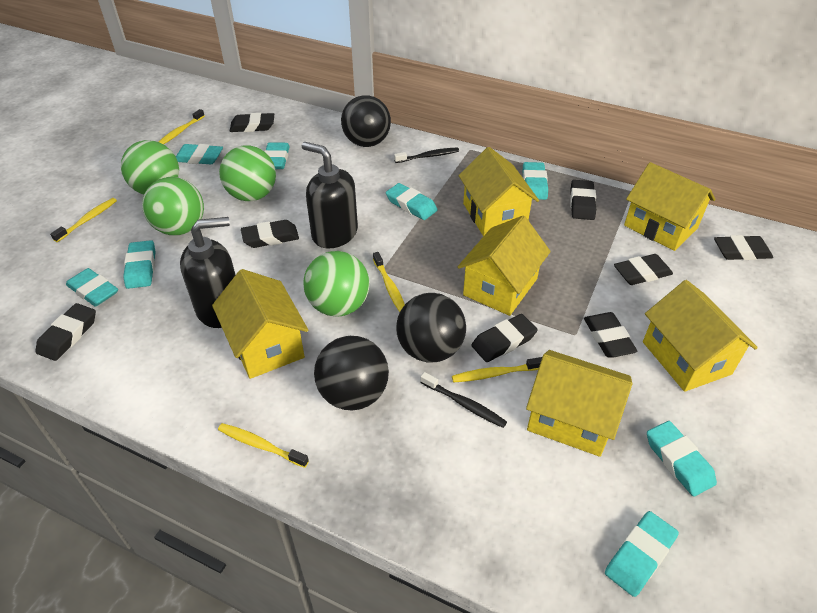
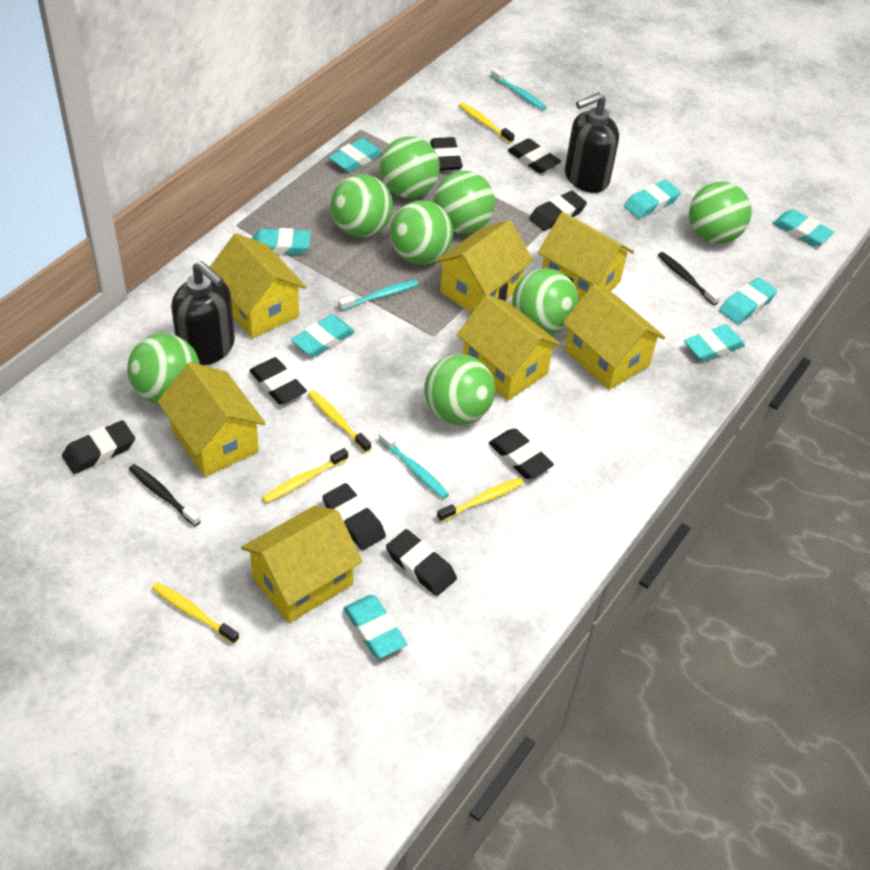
black ball: [314,336,389,411] [341,95,391,147] [396,293,466,363] = 3 -> none = 0
green ball: [121,140,179,194] [142,177,204,235] [219,145,276,201] [303,251,370,317] = 4 -> [127,333,200,404] [331,174,393,237] [380,136,440,198] [390,200,453,264] [424,354,495,425] [433,171,495,234] [512,268,579,334] [689,182,752,244] = 8
turquoise toothbrush: none = 0 -> [339,280,419,311] [379,431,449,499] [491,68,547,110] = 3
yellow house: [212,269,308,379] [458,216,551,316] [459,147,539,236] [526,350,632,457] [624,162,715,251] [643,280,758,392] = 6 -> [158,362,266,477] [210,233,306,338] [241,506,363,623] [435,220,533,313] [457,294,561,400] [538,212,634,301] [562,284,665,390] = 7

